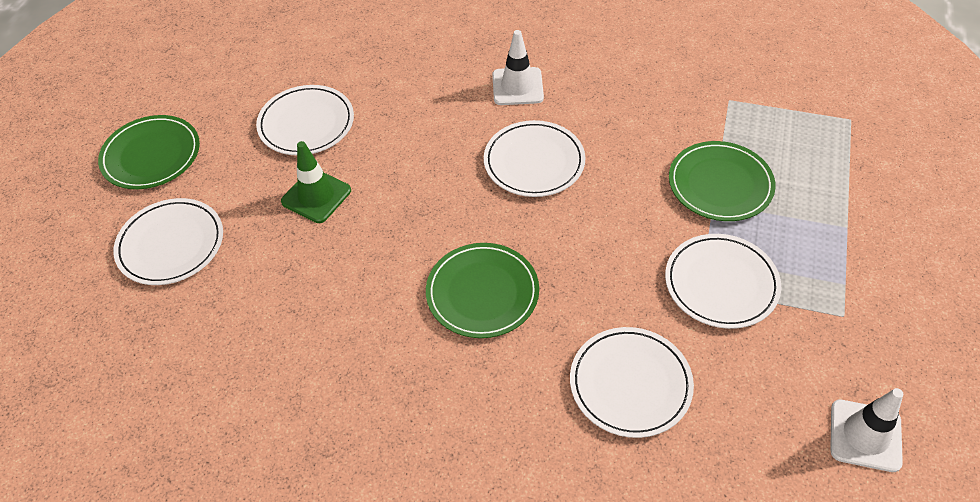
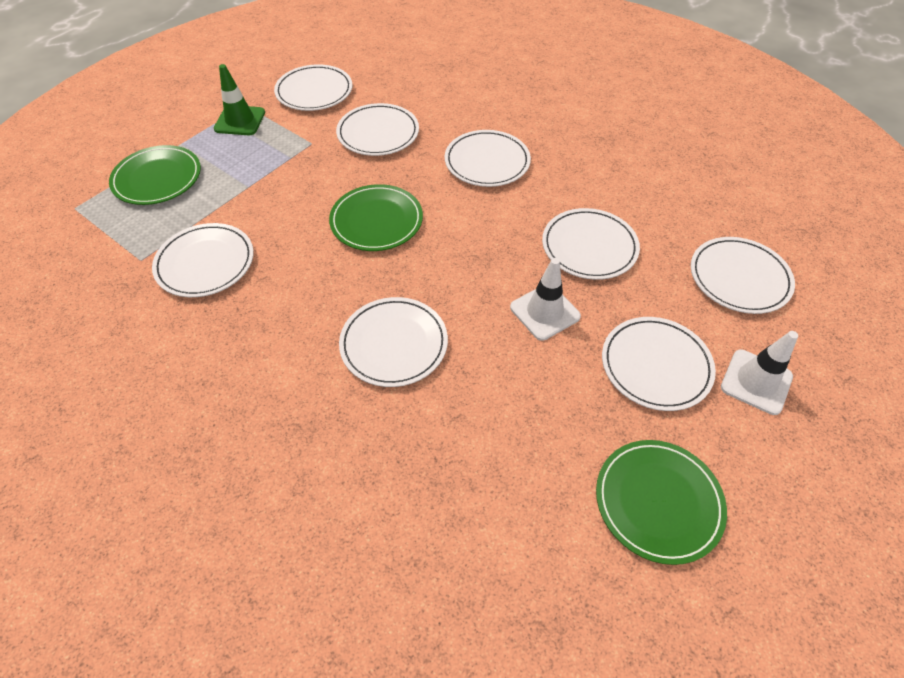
white plate: [113,198,223,285] [256,85,354,155] [484,120,585,197] [570,327,694,438] [665,234,781,329] = 5 -> [152,223,254,297] [274,64,352,111] [336,103,419,156] [339,297,448,387] [445,130,531,187] [542,208,640,280] [602,317,716,411] [691,237,795,314] = 8

